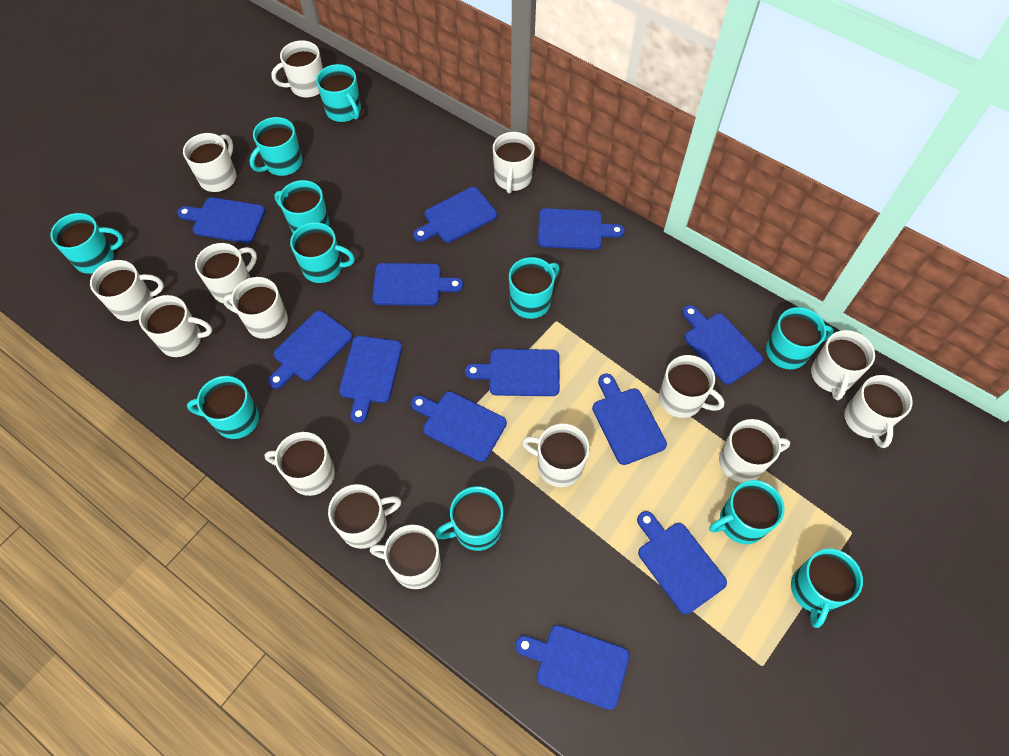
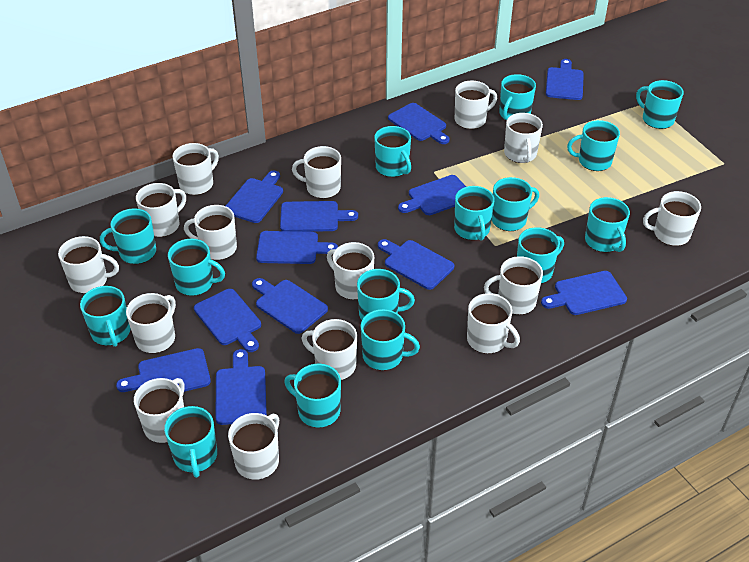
turquoise mug: [50,213,124,274] [187,376,259,439] [250,117,303,176] [274,180,329,233] [290,222,355,283] [316,64,361,122] [435,486,503,551] [509,257,560,319] [709,480,785,544] [766,307,834,369] [791,549,863,628] = 11 -> [80,286,131,347] [100,208,156,264] [164,406,217,478] [168,239,225,296] [284,364,341,428] [357,269,415,320] [361,309,420,370] [374,126,411,177] [454,186,495,241] [492,177,539,231] [499,74,536,120] [517,227,564,284] [567,120,620,171] [585,197,630,252] [636,80,684,129] = 15

